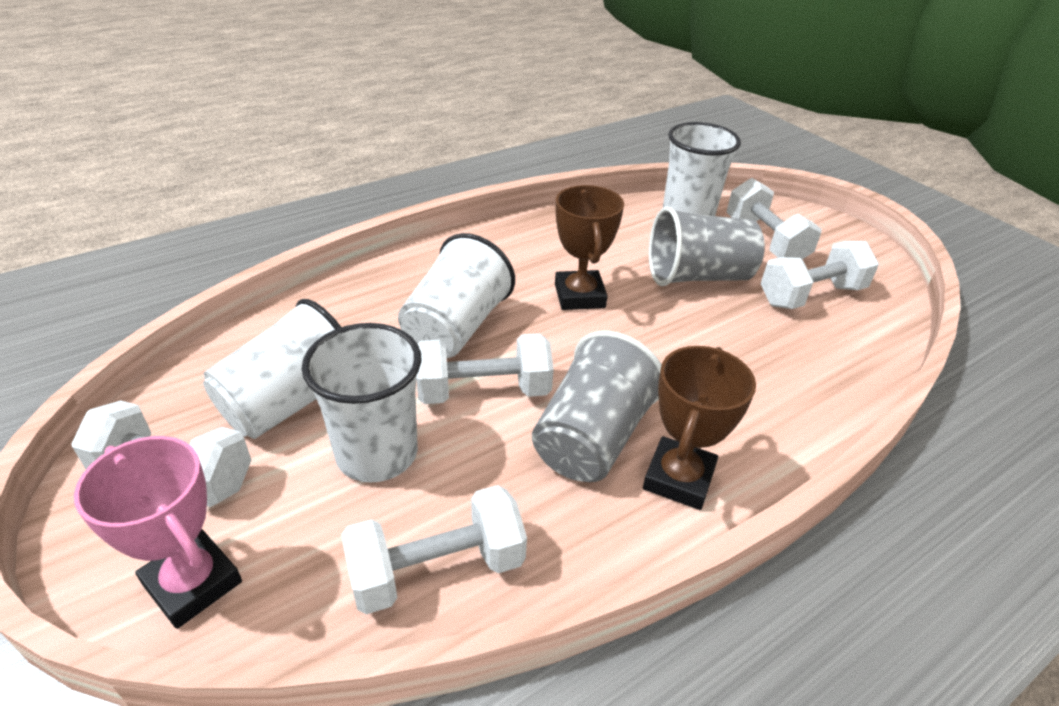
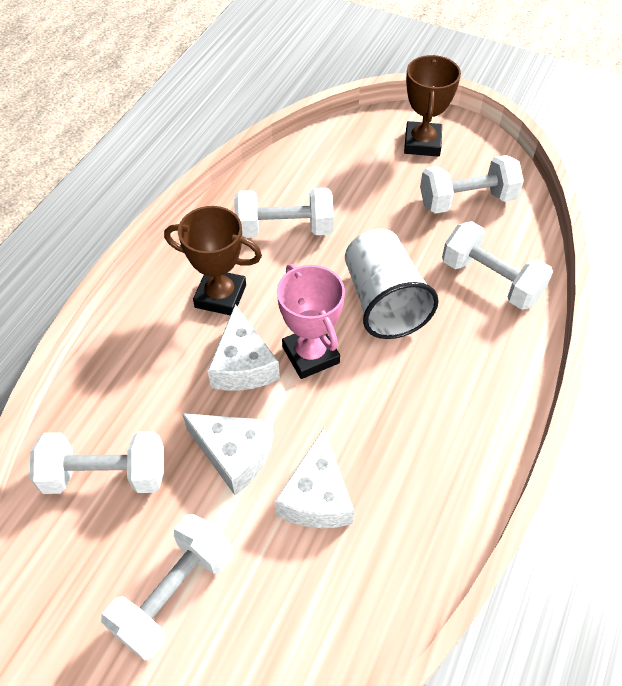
grey cup: [532,331,662,482] [649,207,765,286] = 2 -> none = 0
white cheese: none = 0 -> [182,413,274,495] [208,304,280,391] [274,428,354,528] = 3
white cup: [203,299,341,439] [301,323,421,483] [398,233,515,358] [663,122,741,216] = 4 -> [345,229,439,339] = 1

